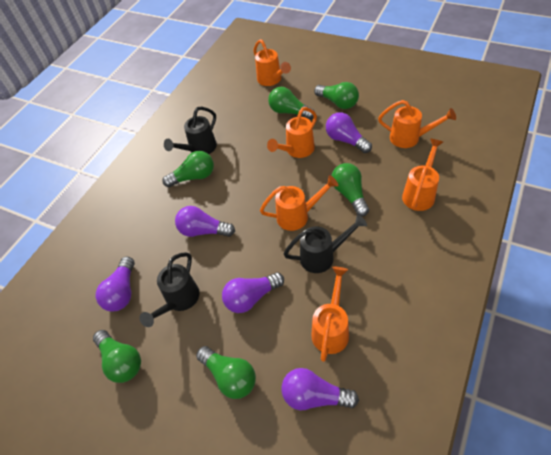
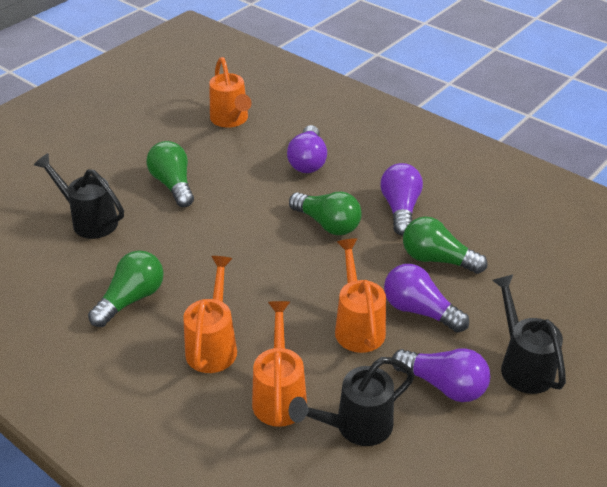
green light bulb: [93,330,141,383] [162,151,214,187] [196,346,256,399] [268,87,315,120] [314,82,359,109] [331,163,369,217] = 6 -> [88,250,164,327] [147,141,194,207] [289,192,362,235] [403,216,487,274] = 4
orange watering can: [254,39,291,86] [260,175,338,231] [267,107,317,158] [311,267,349,362] [378,100,456,148] [402,139,443,211] = 6 -> [183,256,237,373] [209,57,252,127] [252,301,307,427] [335,238,386,353] = 4
purple light bulb: [96,256,135,312] [175,206,235,237] [222,272,284,313] [281,368,359,410] [326,112,372,153] = 5 -> [287,125,327,173] [380,163,423,236] [384,264,469,333] [392,348,490,402] = 4

